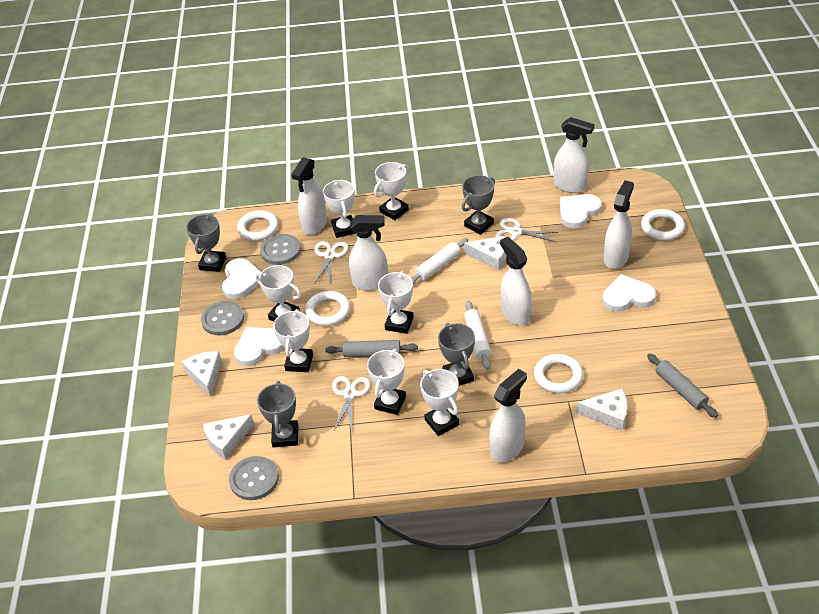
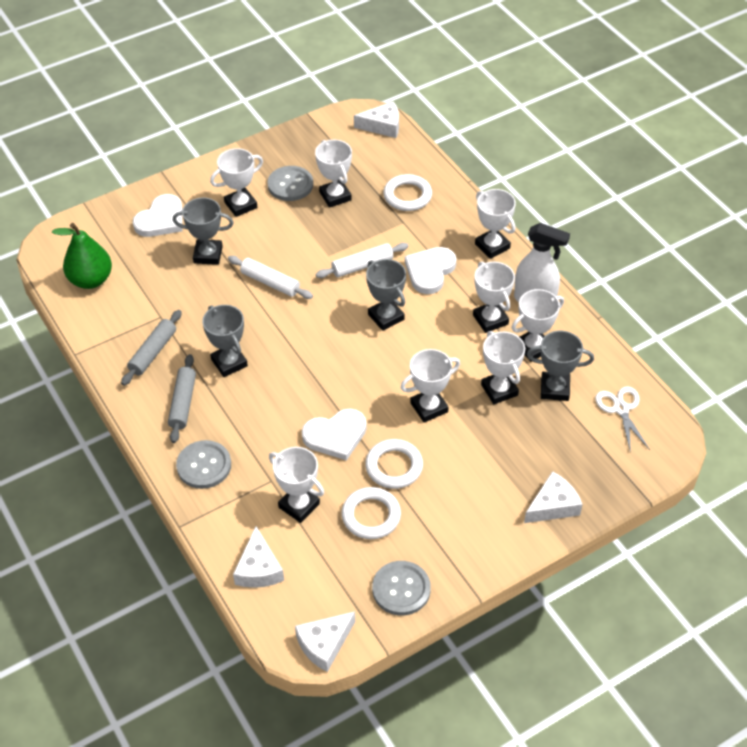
green pear: none = 0 -> [52,223,112,289] = 1
white heart: [222,258,261,299] [234,327,285,366] [560,194,602,228] [602,274,656,312] = 4 -> [133,194,183,237] [302,409,367,461] [405,247,456,294] = 3
white ring: [237,210,278,241] [305,291,350,326] [534,354,583,393] [641,209,685,241] = 4 -> [342,487,401,539] [365,439,423,489] [383,174,432,211] = 3
white scissors: [314,241,348,284] [332,376,370,431] [496,218,559,242] = 3 -> [595,386,650,453] = 1
white spray bottle: [291,157,327,235] [349,215,388,291] [489,369,527,463] [500,237,531,326] [554,117,594,193] [604,180,634,269] = 6 -> [514,223,570,303] = 1
white trophy: [255,265,301,322] [273,309,313,372] [323,180,357,238] [367,349,406,415] [374,162,409,220] [378,271,414,334] [420,369,459,436] = 7 -> [210,148,263,217] [269,447,324,523] [315,140,352,208] [401,349,460,423] [473,262,515,333] [475,189,516,259] [481,331,525,404] [512,289,564,362] = 8

